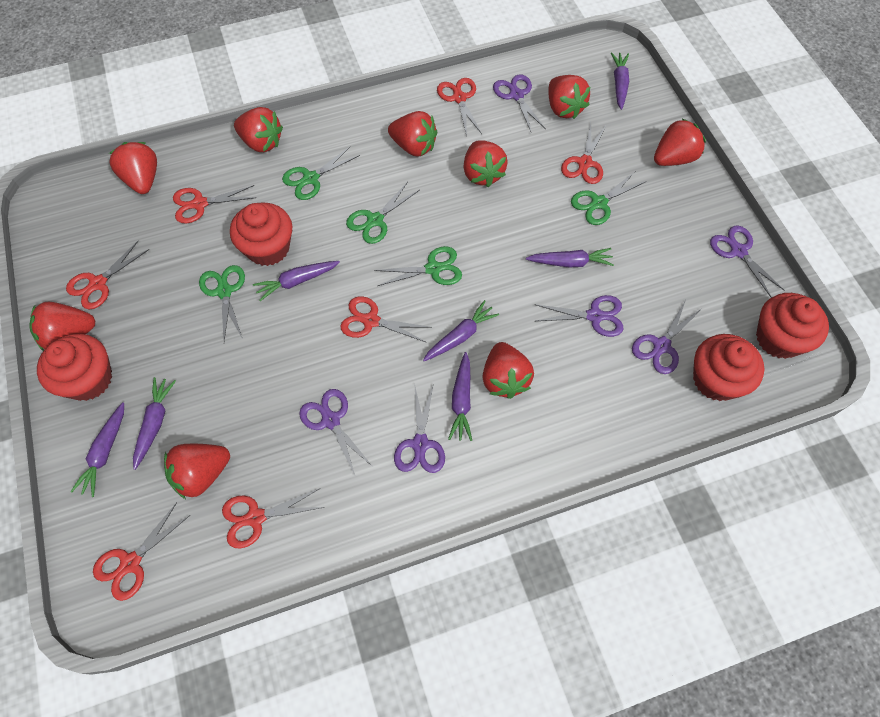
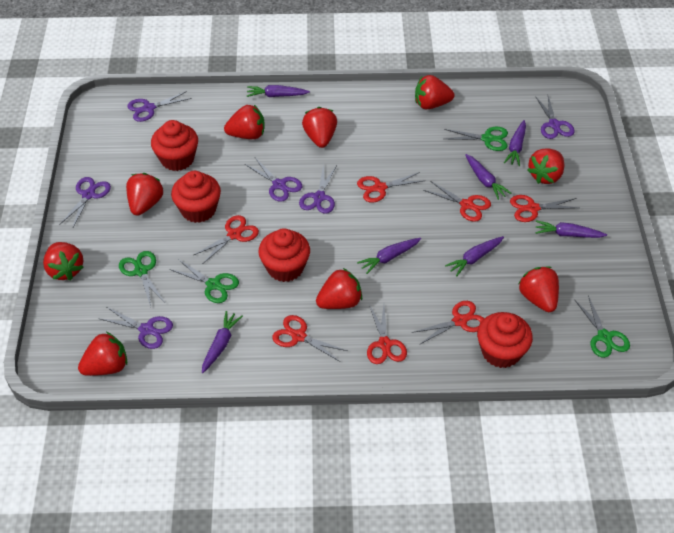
green scissors: [199,265,245,341] [282,146,360,200] [346,182,420,244] [374,246,462,286] [571,172,647,225] = 5 -> [119,251,165,307] [169,259,239,303] [444,127,508,151] [574,295,630,358] = 4

